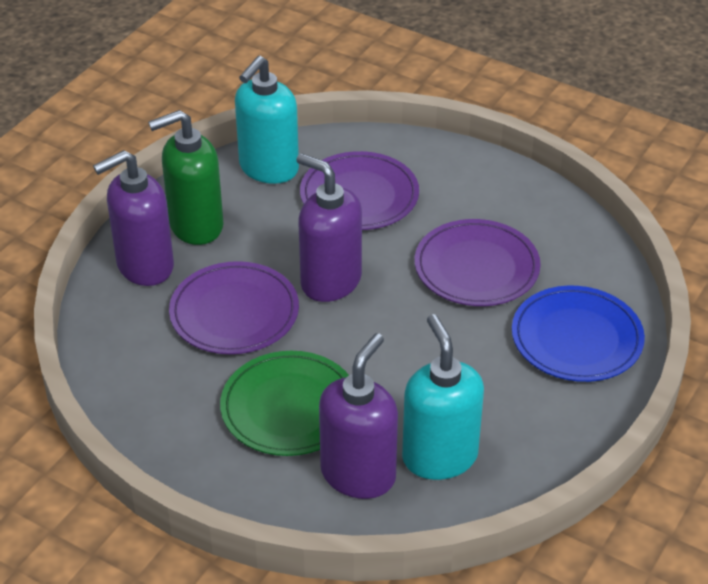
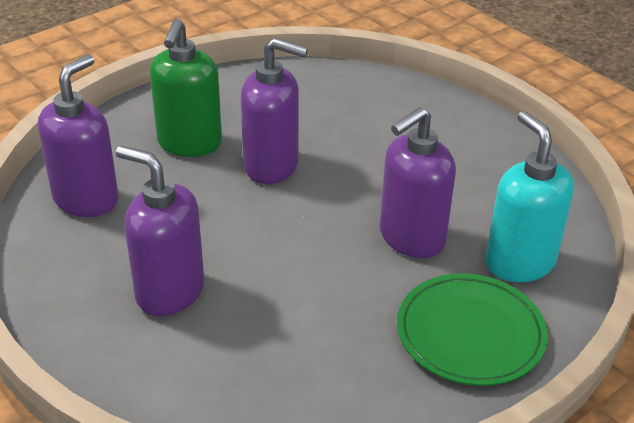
blue plate: [512,286,645,382] = 1 -> none = 0
purple plate: [169,261,299,354] [300,151,419,230] [415,219,541,306] = 3 -> none = 0
purple soap dispenser: [93,150,174,286] [296,153,362,302] [319,333,398,499] = 3 -> [38,54,119,217] [116,146,204,316] [241,38,308,184] [380,107,456,258] = 4
turquoise soap dispenser: [235,56,299,184] [402,314,484,480] = 2 -> [485,111,574,282] = 1

